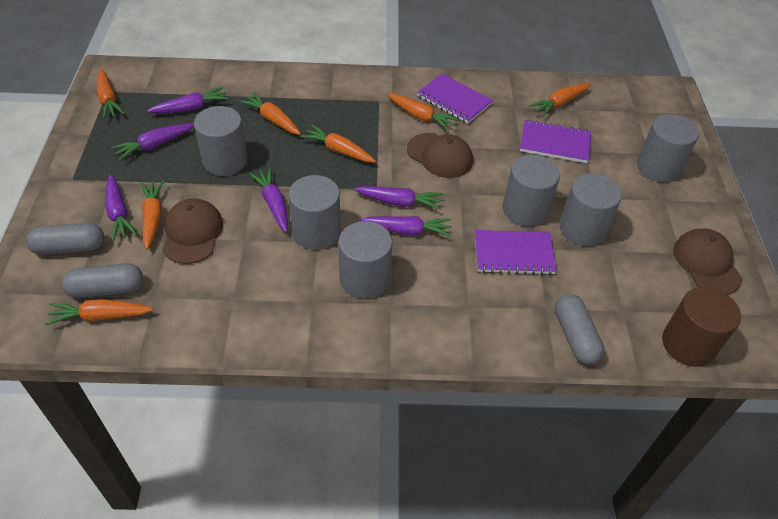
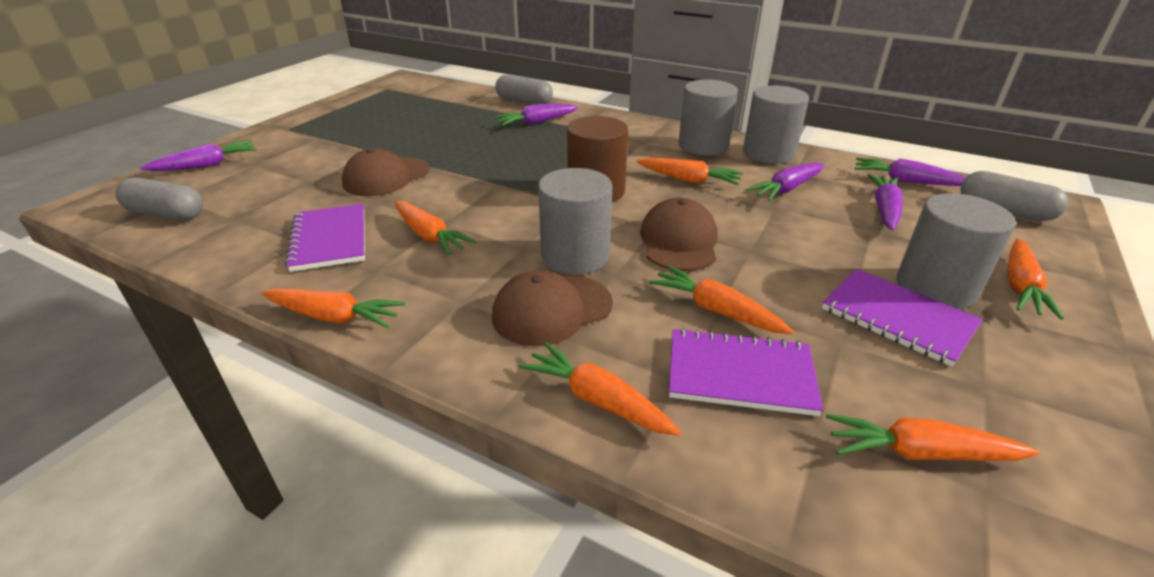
grey cylinder: [194,106,248,176] [288,175,341,249] [339,221,393,299] [503,155,560,226] [560,173,622,246] [637,114,699,182] = 6 -> [538,168,612,274] [678,79,738,155] [743,86,809,164] [897,193,1016,309] = 4
purple carrot: [105,175,137,241] [111,124,194,161] [147,87,229,113] [249,167,288,232] [354,186,443,210] [360,216,451,237] = 6 -> [140,140,257,171] [494,104,579,126] [746,162,825,201] [855,158,966,186] [868,174,903,230] = 5

